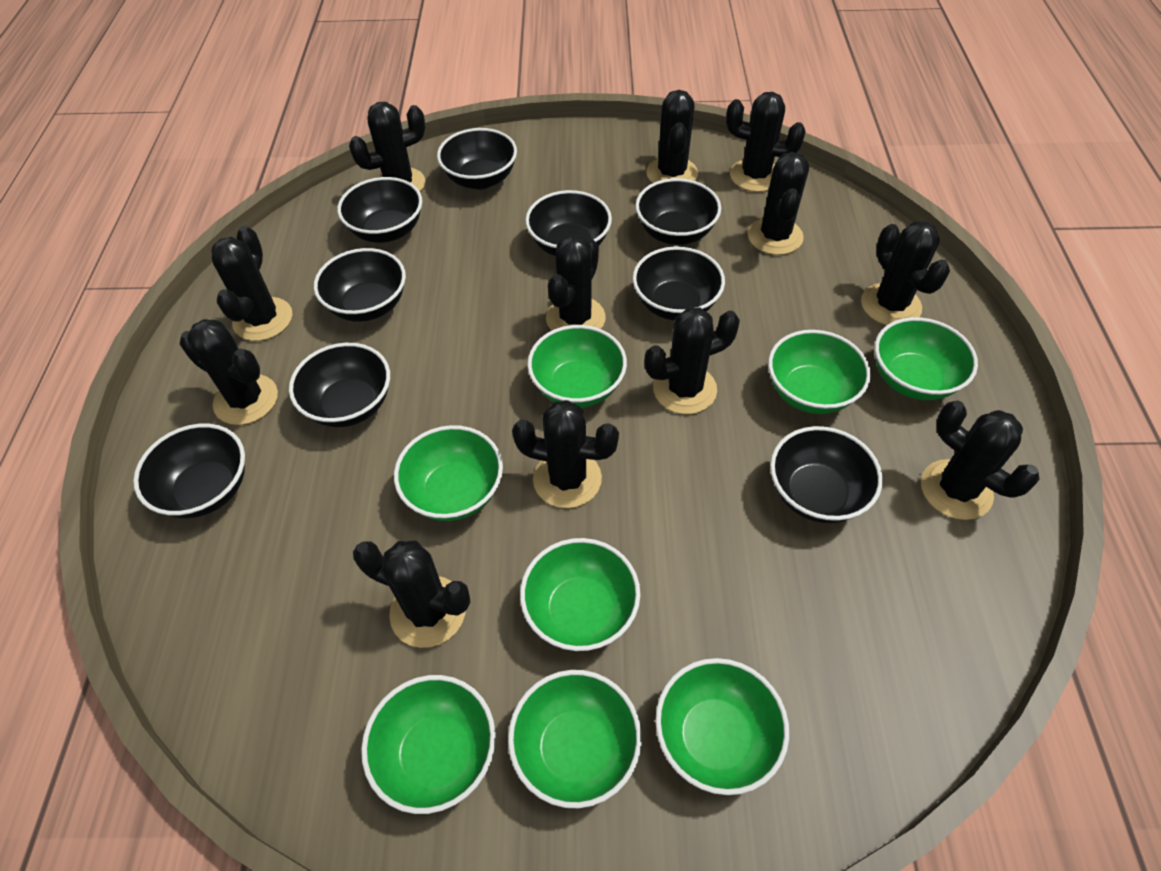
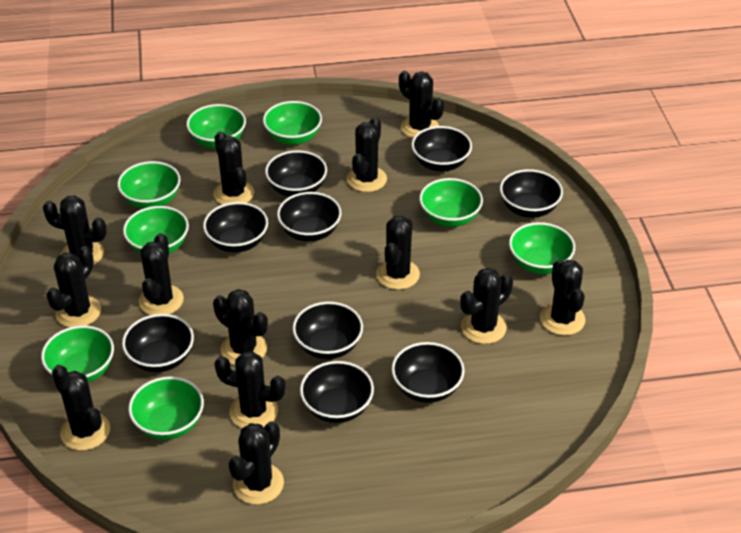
black cactus: [180,319,278,425] [211,226,292,341] [349,102,425,192] [353,541,470,648] [512,400,619,508] [546,235,605,331] [644,308,740,414] [646,90,698,183] [726,92,806,192] [747,152,809,255] [861,221,950,325] [921,401,1040,520] = 12 -> [43,196,107,265] [46,246,101,327] [52,365,110,451] [139,233,184,315] [213,131,254,205] [213,289,268,365] [214,351,286,428] [229,421,284,505] [347,117,387,192] [376,216,420,290] [399,71,444,138] [460,268,513,344] [540,259,586,336] = 13

